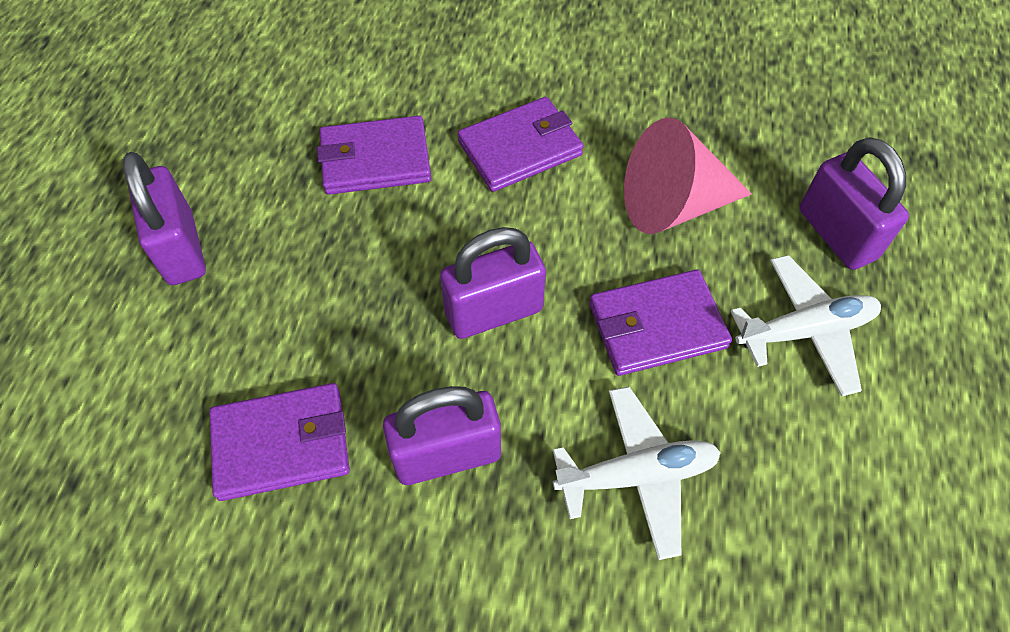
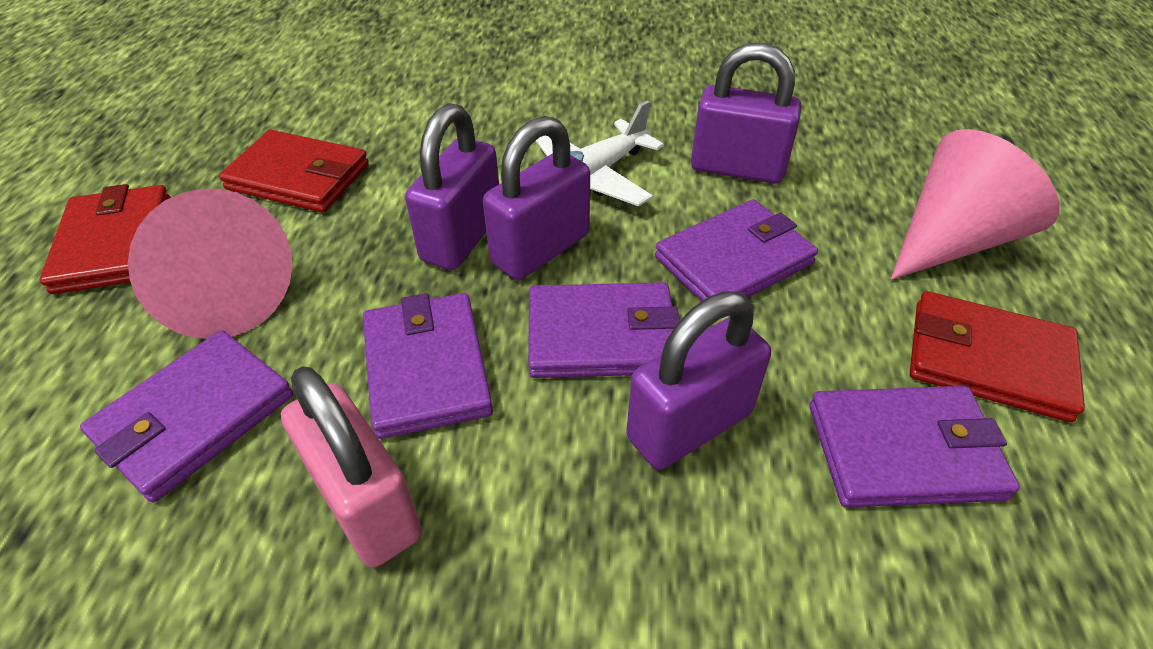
pink cone: [624,117,752,234] = 1 -> [128,189,292,339] [891,129,1059,280] = 2
pink padlock: none = 0 -> [281,366,422,568] = 1
purple wallet: [209,383,350,501] [317,116,431,195] [458,97,583,192] [589,270,732,376] = 4 -> [80,330,293,502] [363,293,493,439] [528,282,680,378] [655,199,818,301] [810,386,1020,507] = 5
red wallet: none = 0 -> [39,184,171,294] [219,130,369,213] [910,291,1085,422] = 3
white plane: [553,387,721,560] [731,255,881,397] = 2 -> [536,100,664,206] = 1

